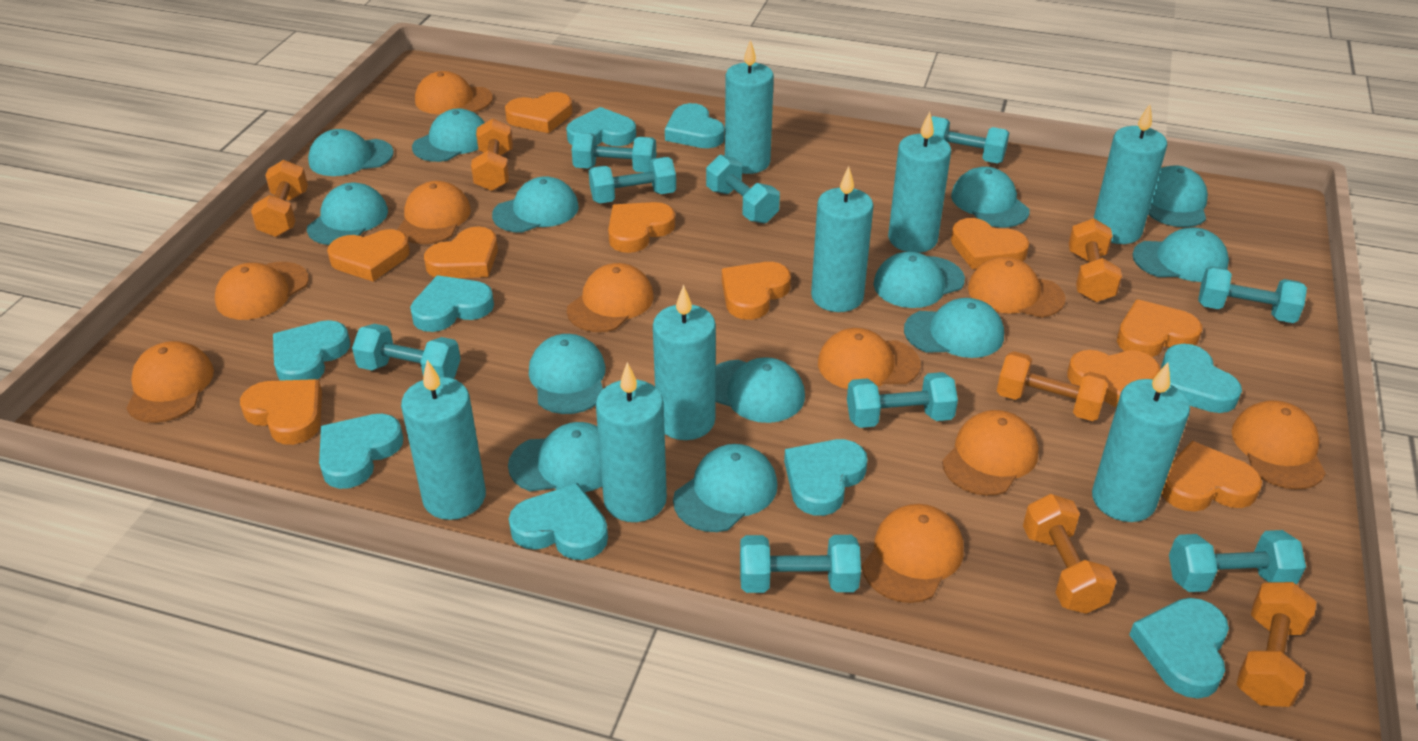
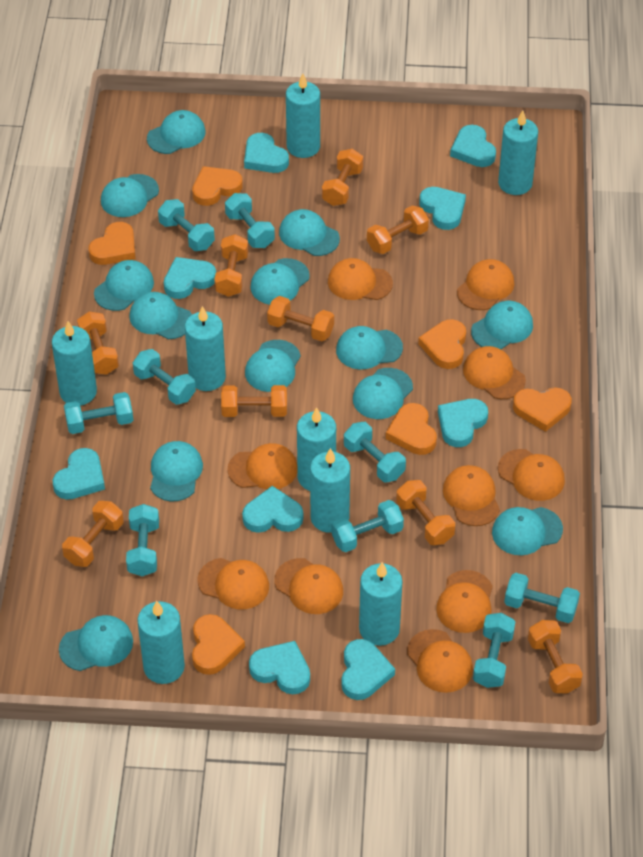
orange dumbbell: [251,160,308,237] [471,119,513,191] [997,351,1109,421] [1023,494,1116,614] [1068,218,1122,302] [1236,582,1316,707] = 6 -> [62,501,124,567] [77,312,119,375] [214,234,248,297] [221,385,287,417] [267,296,334,341] [322,149,363,206] [367,205,429,254] [396,480,455,545] [528,620,583,693] = 9
orange heart: [240,379,322,445] [327,229,410,281] [424,226,498,278] [505,92,573,133] [608,202,675,253] [722,262,791,320] [951,218,1029,269] [1067,350,1160,407] [1117,299,1202,357] [1161,441,1262,511] = 10 -> [88,222,135,265] [192,166,243,206] [192,614,245,675] [386,403,437,455] [418,319,466,369] [513,387,572,432] = 6

